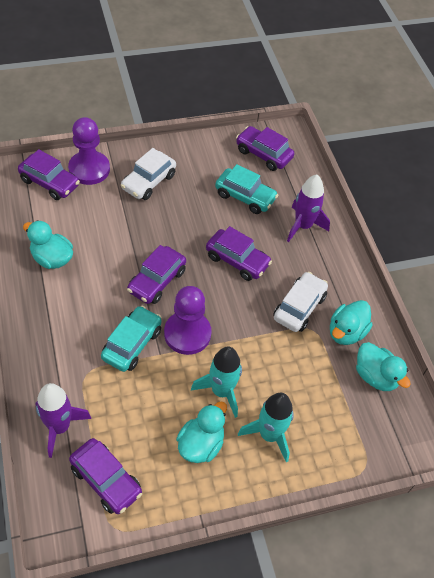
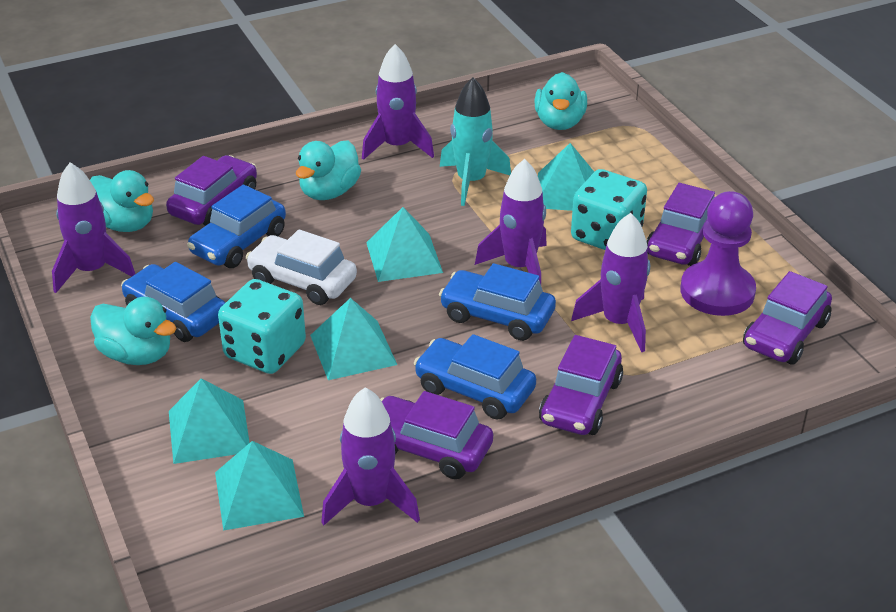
blue car: none = 0 -> [121,262,225,342] [187,184,286,268] [414,334,536,420] [439,263,556,341] = 4
purple pawn: [68,117,110,185] [164,286,211,355] = 2 -> [680,191,756,316] = 1
purple rocket: [35,383,91,458] [287,175,330,242] = 2 -> [52,162,135,293] [321,387,420,525] [362,44,434,160] [475,159,547,284] [571,213,650,352] = 5
turquoise car: [101,306,162,372] [215,164,278,214] = 2 -> none = 0
turquoise dice: none = 0 -> [218,279,306,374] [571,169,647,250] = 2
turquoise pyramid: none = 0 -> [169,378,250,464] [215,441,304,531] [310,298,397,380] [366,207,443,282] [538,143,594,211] = 5
turquoise rocket: [191,346,242,418] [238,393,294,462] = 2 -> [440,77,511,206] = 1
white car: [121,148,176,200] [273,272,328,332] = 2 -> [246,229,357,305] = 1

